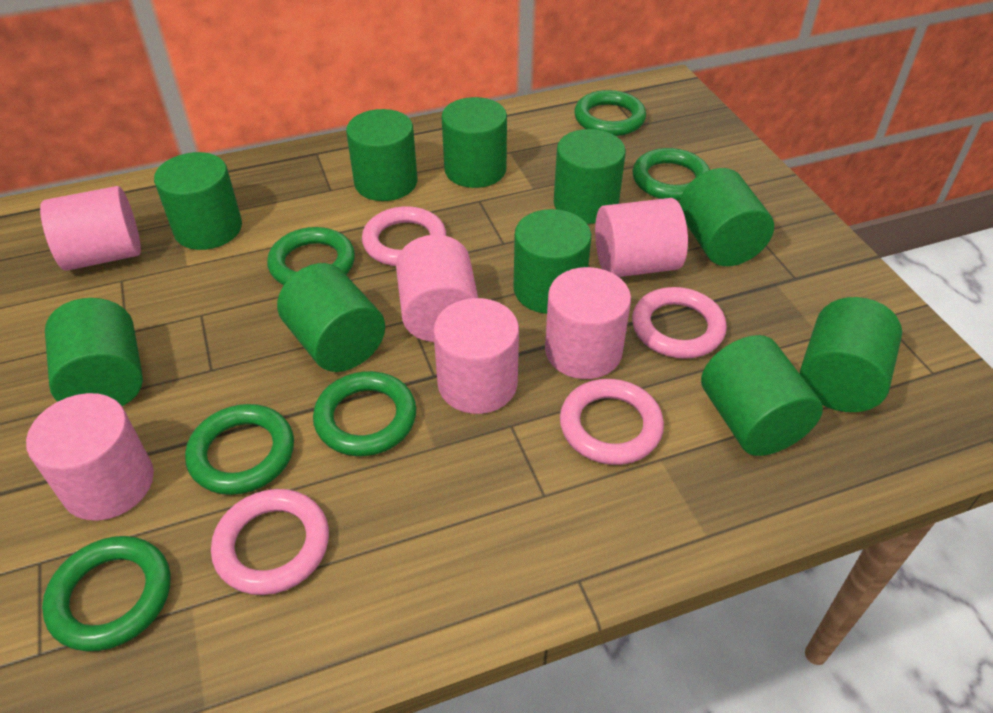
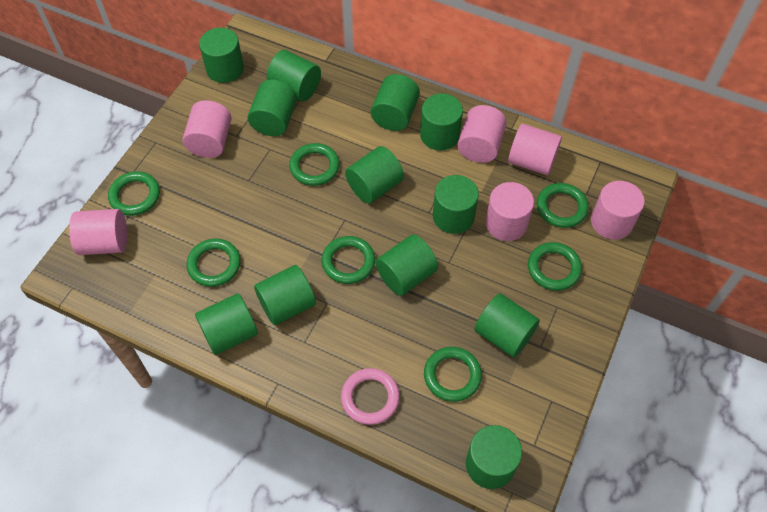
green cylinder: [45,298,143,406] [154,152,242,250] [277,263,385,372] [346,109,417,201] [442,97,507,188] [513,209,591,314] [554,129,626,224] [679,168,774,266] [701,335,823,456] [800,297,902,412] = 10 -> [195,293,258,355] [199,28,244,83] [248,80,297,136] [254,265,316,326] [267,50,321,101] [345,146,404,204] [371,74,420,131] [376,235,438,296] [420,94,463,150] [433,175,479,234] [466,425,522,489] [475,293,540,358] = 12
green ring: [42,536,170,651] [185,404,294,495] [267,227,355,285] [313,371,416,456] [574,90,646,136] [632,148,710,201] = 6 -> [108,171,160,216] [187,238,241,287] [289,143,340,186] [322,236,375,284] [424,347,482,402] [528,242,582,291] [537,183,589,228] = 7
pink ring: [211,489,329,595] [362,206,446,266] [560,379,664,465] [632,287,727,359] = 4 -> [341,368,400,425] = 1

